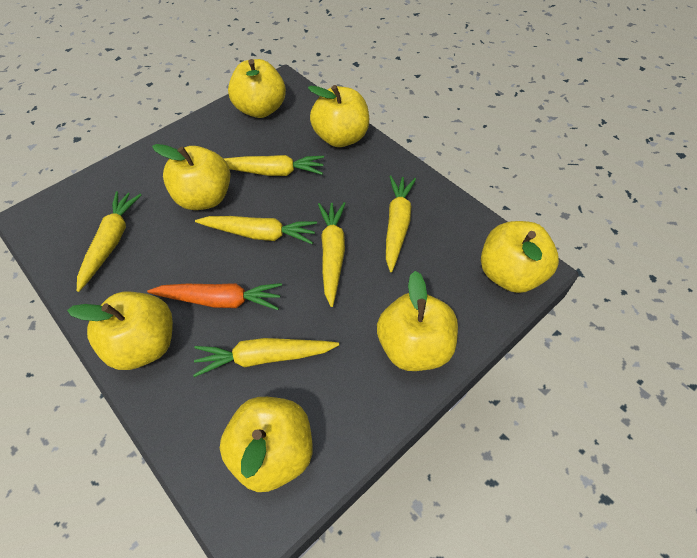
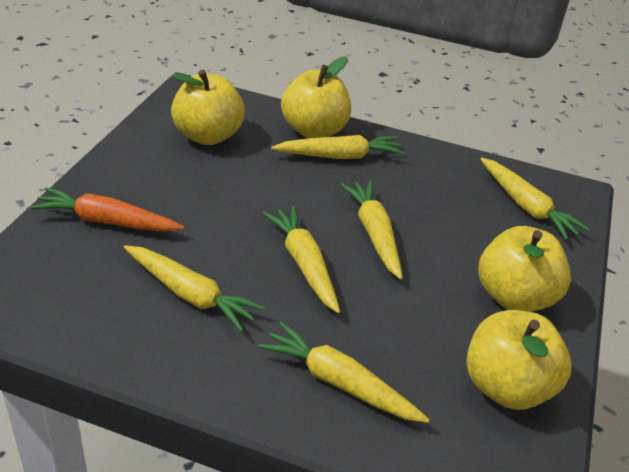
yellow apple: [67,291,173,370] [152,144,230,210] [220,397,313,492] [228,59,286,118] [308,85,369,147] [377,271,458,371] [481,221,559,293] = 7 -> [171,70,245,145] [281,57,351,138] [467,310,572,410] [479,226,571,312] = 4

